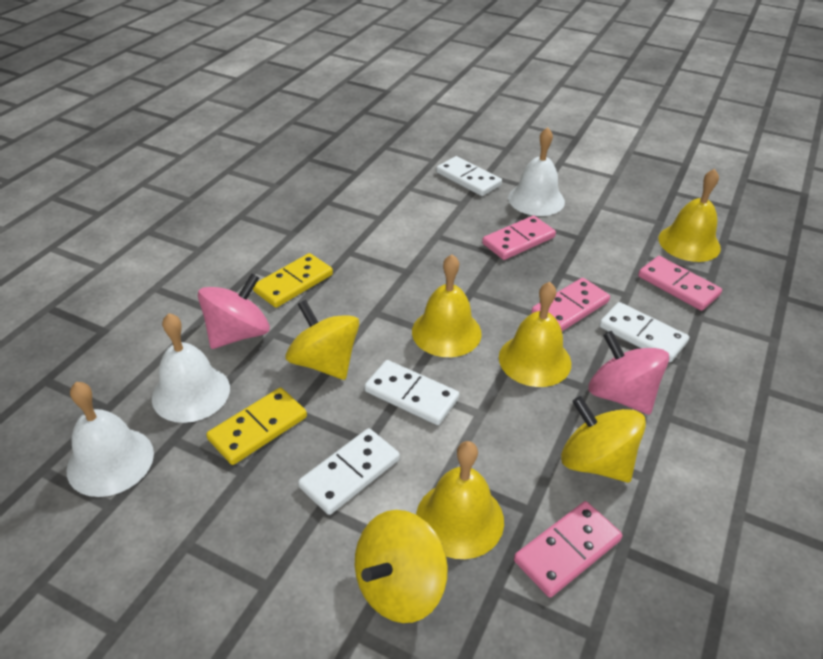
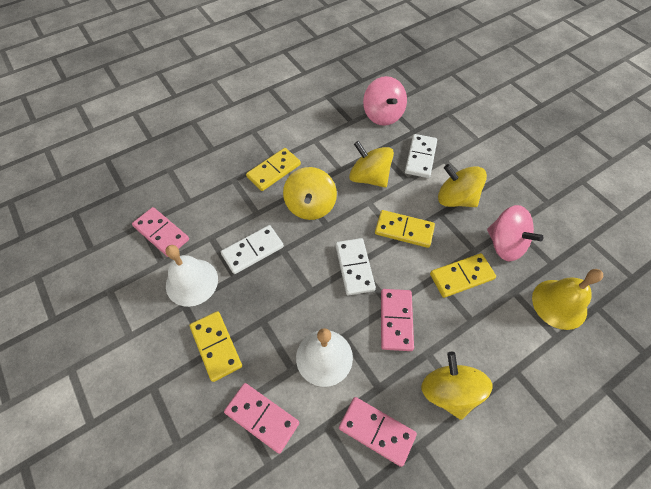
white bell: [66,382,154,497] [152,313,230,423] [508,127,565,216] = 3 -> [166,245,218,307] [296,328,353,387] = 2
white domino: [298,428,400,515] [364,360,459,425] [436,156,502,196] [599,302,689,362] = 4 -> [221,225,284,274] [336,238,376,296] [405,134,437,178] = 3
yellow bell: [412,254,482,357] [416,441,504,559] [499,282,571,387] [659,169,721,262] = 4 -> [532,269,603,330] = 1
yellow domino: [206,388,307,465] [253,253,333,308] = 2 -> [190,311,242,382] [246,148,301,191] [375,210,435,248] [430,253,496,298] = 4
yellow spinning top: [286,300,359,380] [355,510,448,623] [561,396,646,482] = 3 -> [283,167,337,220] [349,141,394,187] [421,352,493,420] [438,164,487,207] = 4

